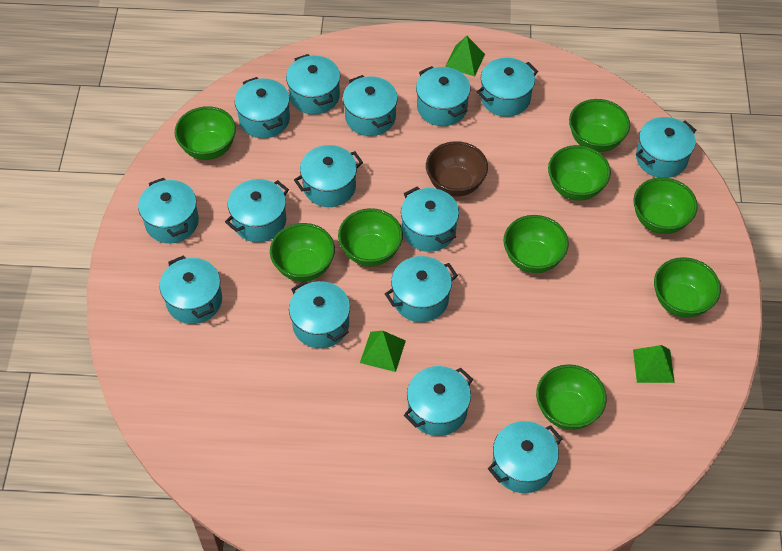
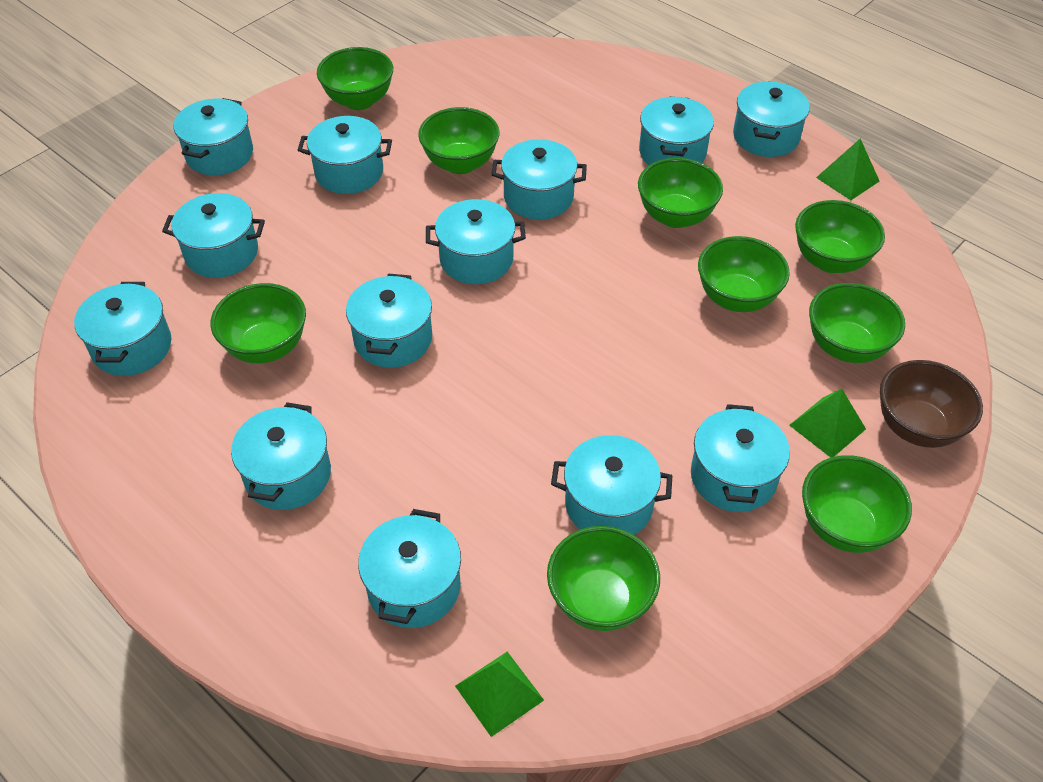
turquoise pot: [138,178,199,243] [159,255,222,324] [225,179,289,242] [235,77,290,138] [286,54,340,115] [289,280,350,348] [294,145,363,207] [343,75,398,136] [385,256,458,322] [401,186,459,252] [404,366,473,436] [416,66,471,126] [477,58,538,117] [488,421,562,493] [636,117,696,178] = 15 -> [74,282,171,376] [162,193,265,278] [174,98,253,175] [231,402,331,510] [298,116,392,194] [346,273,432,368] [358,509,461,628] [426,199,526,284] [491,139,587,220] [551,435,672,535] [639,96,714,165] [691,404,790,512] [733,81,810,157] = 13

